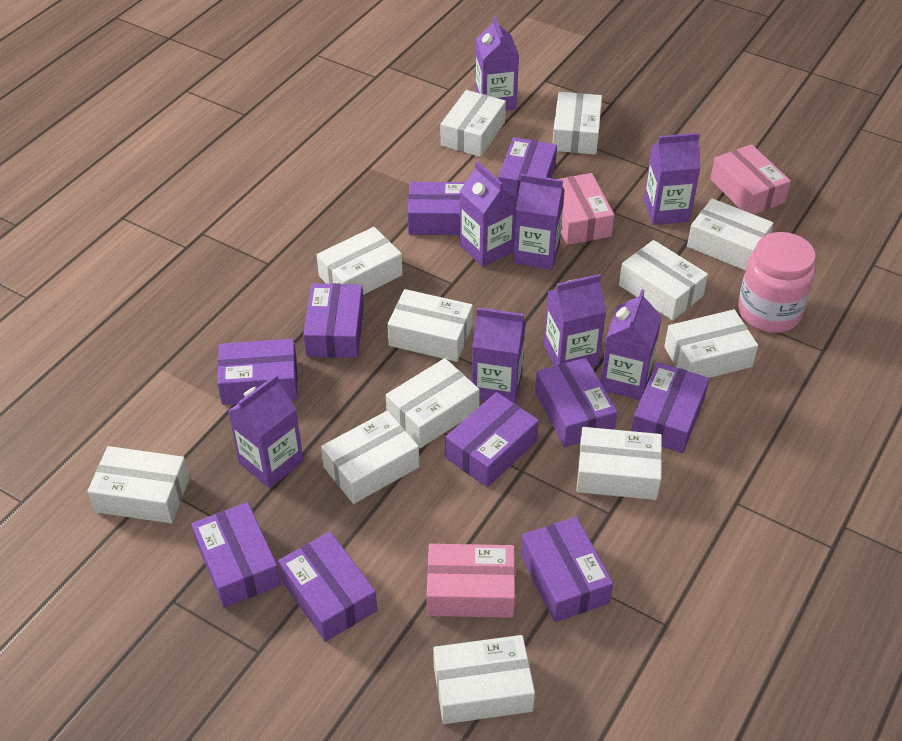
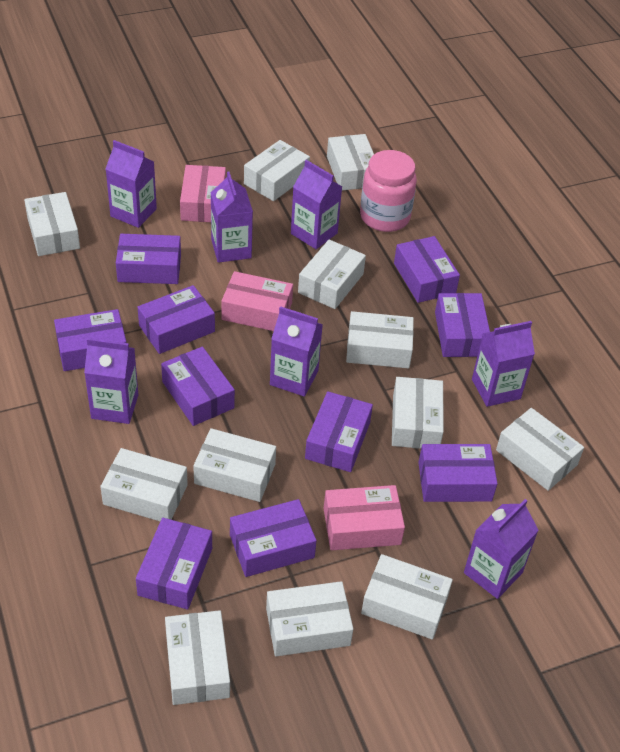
purple carton: [228,374,303,488] [459,161,517,267] [472,307,526,404] [475,16,519,111] [513,174,565,270] [544,274,606,367] [601,289,662,400] [644,133,701,225] = 8 -> [84,338,138,424] [106,140,157,228] [211,172,253,263] [270,306,323,396] [291,160,342,249] [464,499,539,599] [472,321,535,407] = 7

